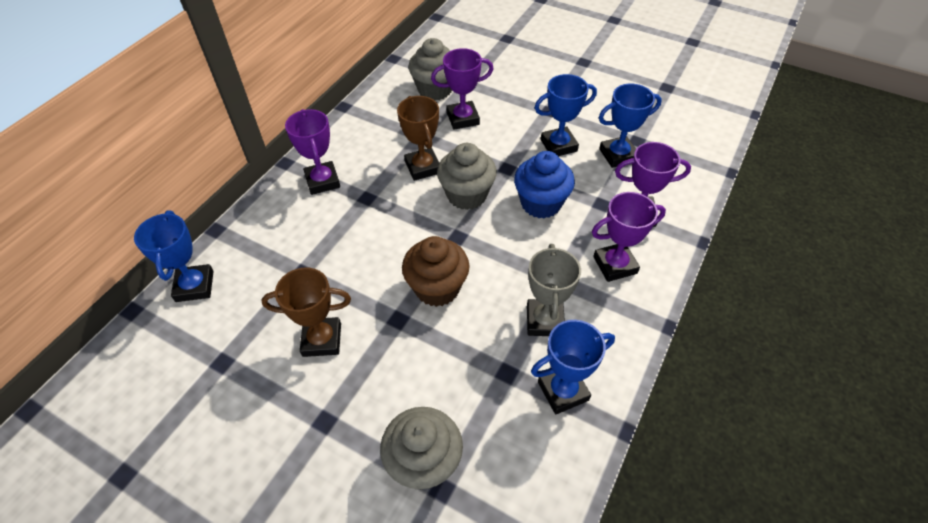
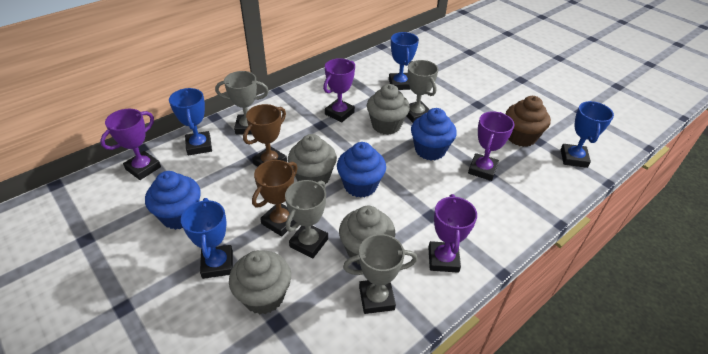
blue cupcake: [514,151,575,219] = 1 -> [145,171,201,230] [337,142,386,198] [411,108,457,160] = 3
grey cupcake: [380,407,463,490] [408,38,452,100] [437,143,497,210] = 3 -> [229,250,291,314] [288,134,337,185] [339,206,396,265] [367,84,410,135] = 4
grey trophy: [527,244,581,336] = 1 -> [215,71,269,134] [285,180,328,258] [343,234,417,314] [407,60,438,123] = 4

